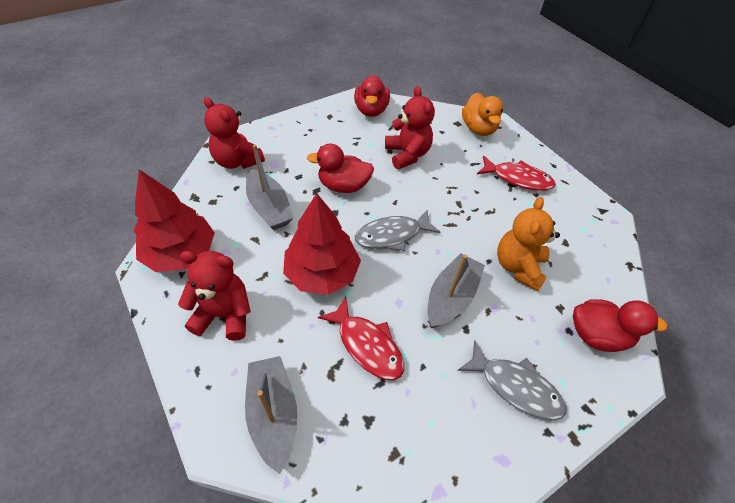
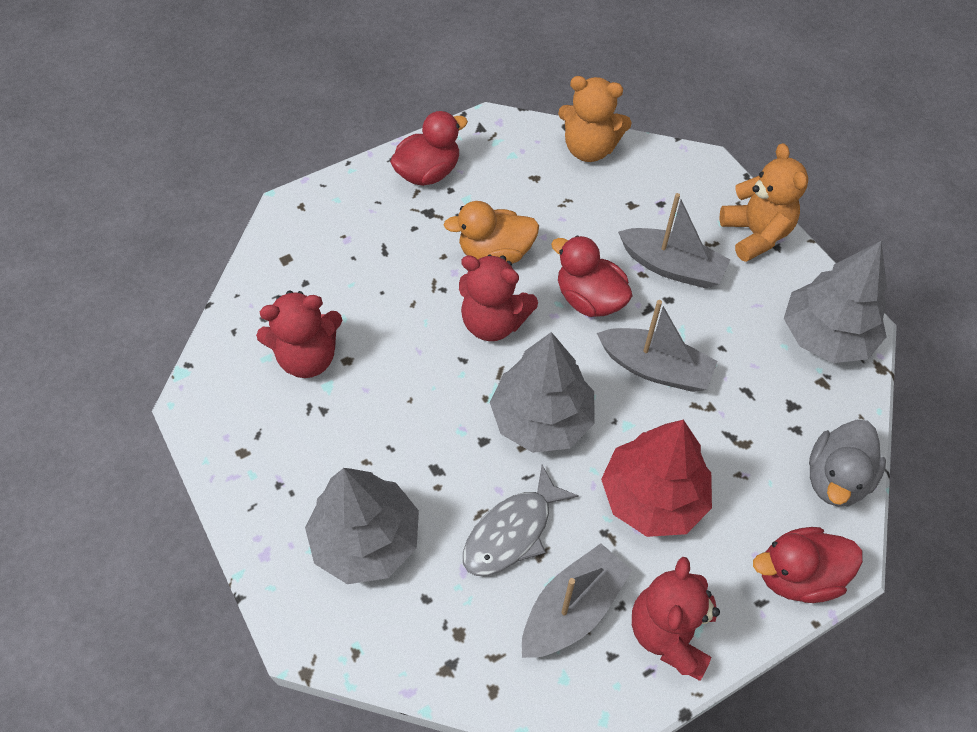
grey duck: none = 0 -> [809,420,886,507] = 1
grey fish: [355,210,440,251] [458,340,567,420] = 2 -> [463,465,579,576] = 1
grey tree: none = 0 -> [305,468,419,584] [490,332,595,453] [784,241,887,363] = 3
orange teddy bear: [497,197,560,291] = 1 -> [558,76,632,162] [720,143,808,262] = 2
red fish: [318,297,404,380] [477,155,556,191] = 2 -> none = 0
red tree: [134,170,215,272] [283,193,361,295] = 2 -> [601,420,712,537] = 1

